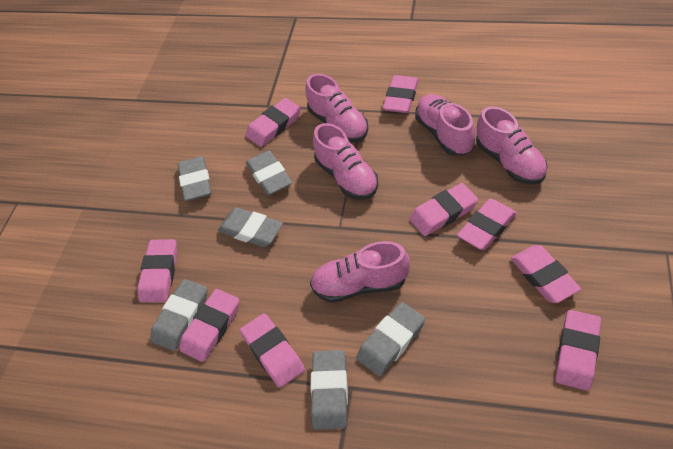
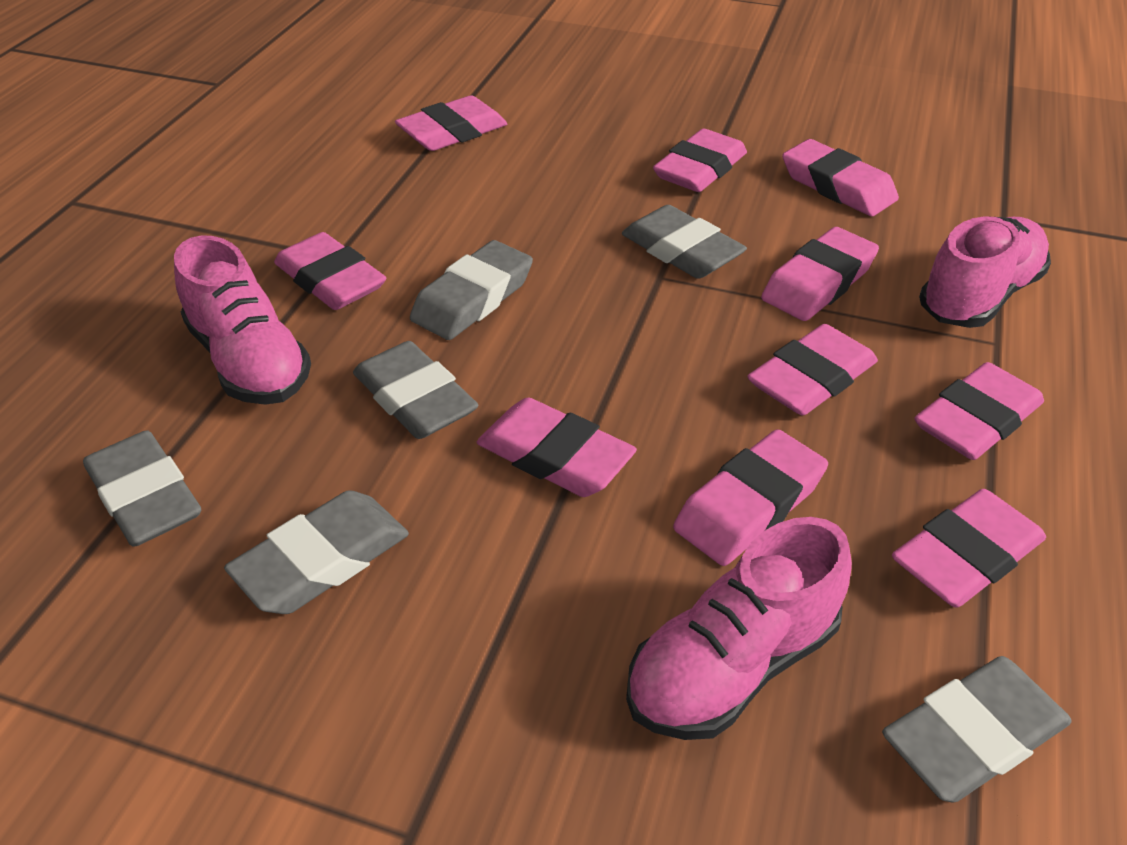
pink eraser: [137,239,178,302] [179,289,239,362] [240,313,305,388] [246,98,301,147] [383,75,419,113] [409,183,478,236] [457,199,517,250] [511,245,581,303] [555,310,601,391] = 9 -> [274,232,386,310] [395,95,507,151] [477,398,637,497] [653,128,747,192] [673,429,828,566] [747,324,878,415] [761,227,879,321] [782,139,899,216] [892,489,1046,607] [915,362,1044,460] = 10
pink shoe: [305,73,368,142] [310,241,410,303] [313,123,378,200] [415,94,475,156] [476,107,548,185] = 5 -> [174,236,311,405] [626,517,852,740] [919,216,1051,328] = 3

